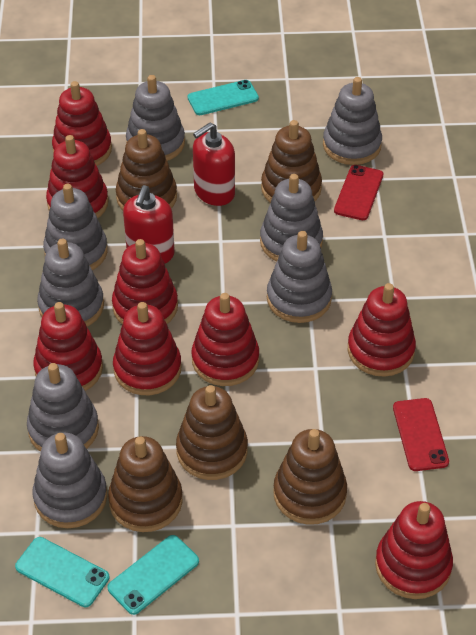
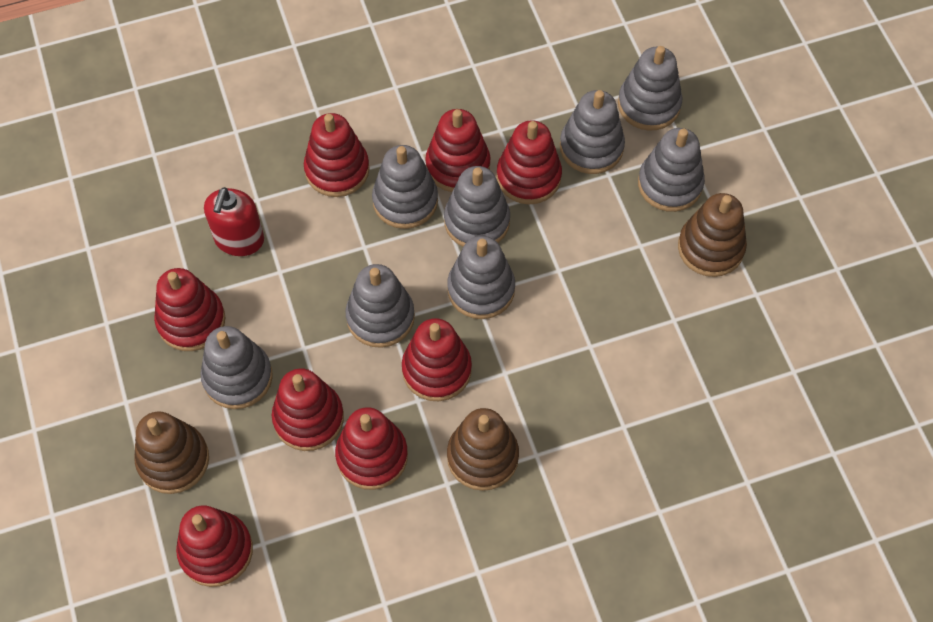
brown stacking toy: [108,436,183,532] [116,129,177,210] [176,385,248,480] [261,120,322,203] [273,429,347,525] = 5 -> [134,411,209,494] [447,408,519,491] [678,193,747,277] = 3
red phone: [334,165,383,220] [393,398,449,471] = 2 -> none = 0
red soap dispenser: [123,185,175,264] [193,122,235,206] = 2 -> [204,187,264,256] = 1
turquoise phone: [15,537,109,607] [107,535,199,615] [188,80,259,115] = 3 -> none = 0

